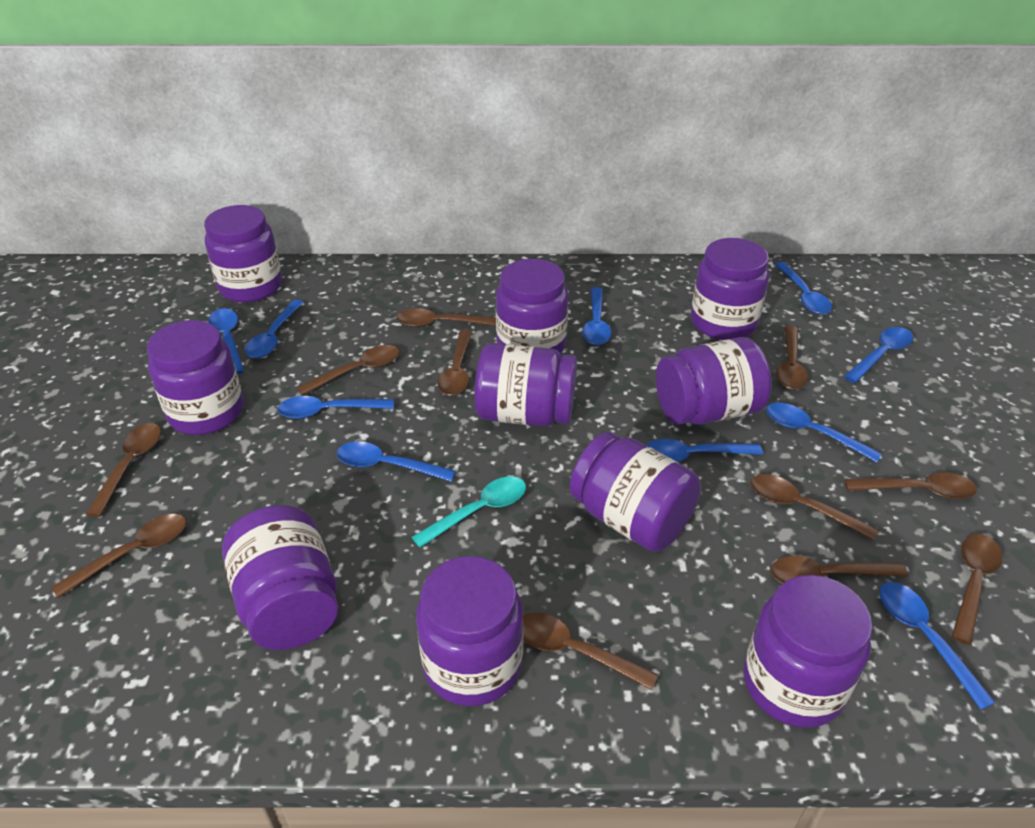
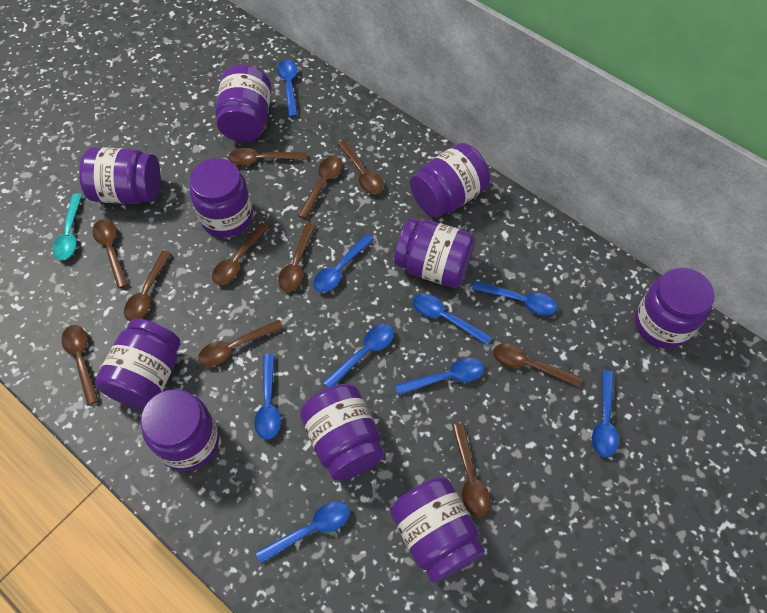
blue spoon: [208,308,244,374] [245,300,304,358] [277,396,394,419] [337,441,456,482] [582,287,611,345] [646,439,763,462] [766,403,882,463] [775,262,832,314] [844,327,913,383] [879,582,996,710] = 10 -> [254,354,281,440] [256,501,350,564] [277,60,298,117] [313,234,374,292] [323,324,394,388] [395,358,484,395] [413,294,492,345] [472,281,557,315] [592,370,619,457] = 9

